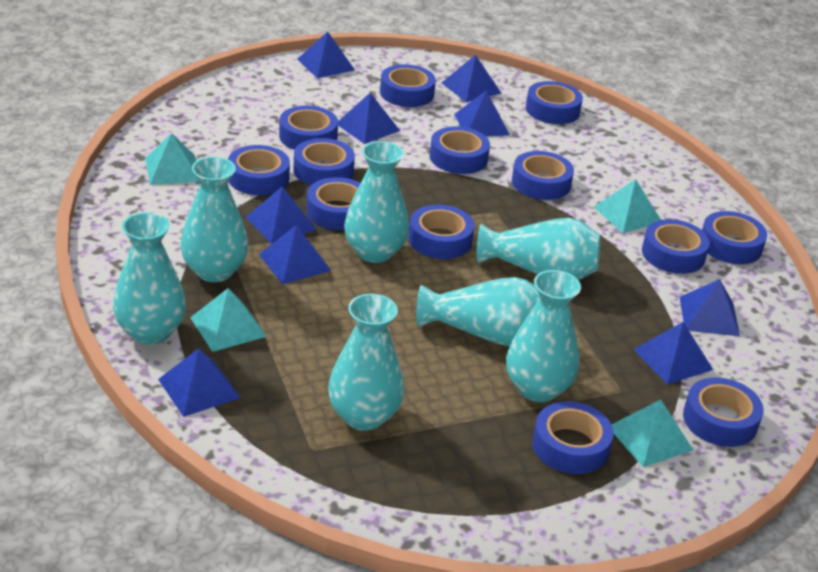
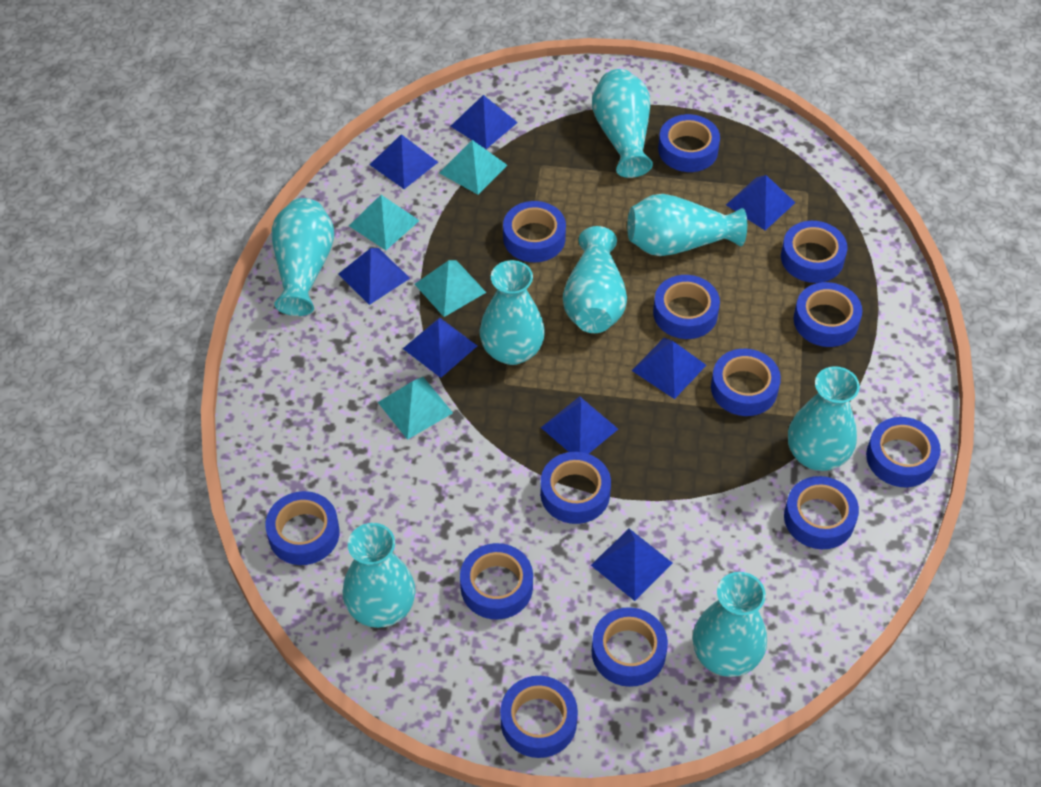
blue pyramid: [158,348,241,417] [246,187,317,244] [259,225,331,284] [297,31,355,78] [338,93,400,144] [442,55,501,102] [454,90,510,136] [633,322,713,385] [680,279,740,336] = 9 -> [338,248,410,305] [370,134,438,189] [403,317,477,378] [451,95,518,149] [541,396,618,454] [591,529,673,601] [632,338,707,399] [726,175,795,230] = 8
turquoise vase: [113,212,186,345] [180,157,248,282] [328,294,404,431] [344,141,409,263] [417,277,540,347] [477,218,601,280] [506,270,581,402] = 7 -> [272,198,334,316] [343,523,416,628] [480,260,545,365] [563,226,627,333] [592,69,653,178] [627,194,747,256] [693,572,767,677] [788,366,860,471] = 8

